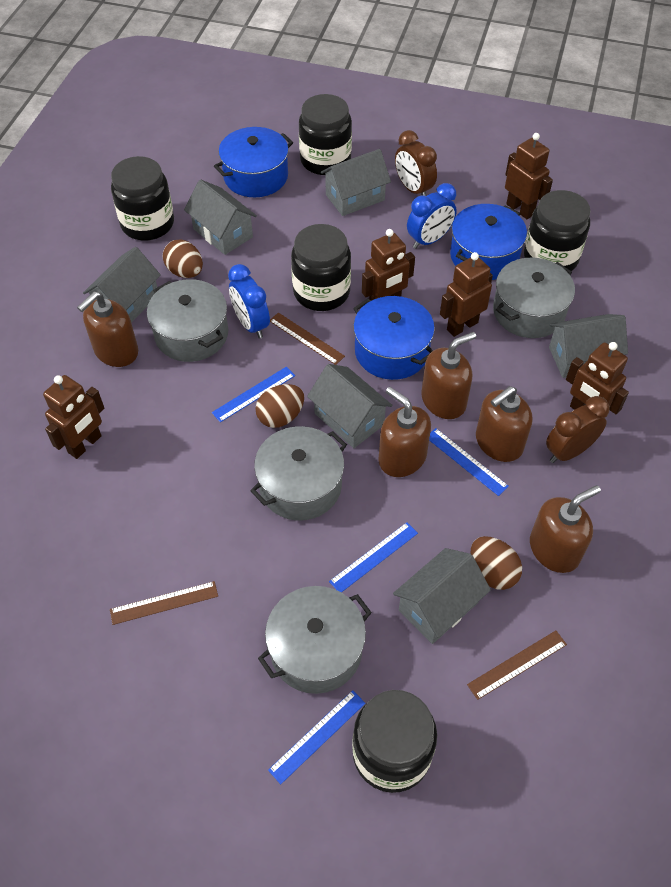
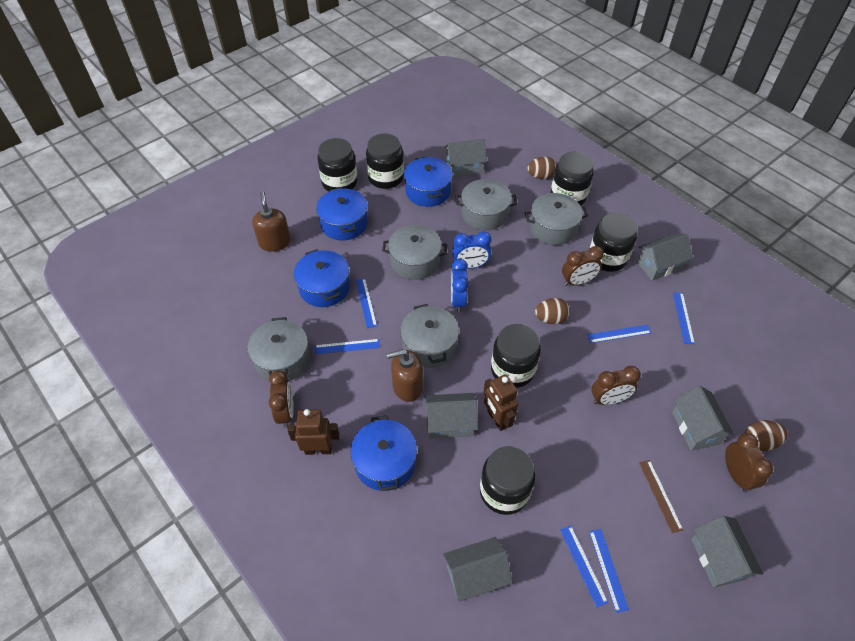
black jar: [111,156,174,241] [291,224,351,311] [299,94,352,175] [352,690,437,793] [524,190,590,271] = 5 -> [317,138,358,192] [366,133,404,189] [480,446,536,515] [491,324,541,388] [551,152,593,206] [590,212,637,272] = 6
blue pot: [214,127,293,197] [353,296,435,380] [450,204,527,280] = 3 -> [294,249,350,307] [316,187,368,240] [351,415,417,491] [404,157,453,207] = 4
blue ruler: [212,367,295,422] [268,690,365,784] [329,522,418,593] [429,428,509,496] = 4 -> [315,339,380,354] [356,278,377,328] [560,526,609,607] [587,325,651,343] [589,529,629,613] [673,293,695,344] = 6
brown clock: [395,130,437,196] [546,396,610,463] = 2 -> [269,370,294,428] [562,246,604,286] [592,366,641,405] [725,433,773,492] = 4
brown robot: [43,375,104,459] [362,229,415,301] [440,252,493,337] [505,133,553,219] [566,342,629,414] = 5 -> [287,409,339,455] [484,374,518,431] = 2
brown ruler: [110,581,218,625] [270,313,345,365] [467,631,567,700] = 3 -> [639,460,683,533] = 1
brown soap dispenser: [77,291,138,367] [378,387,431,477] [421,332,476,419] [476,386,533,462] [530,485,601,573] = 5 -> [252,191,291,252] [386,349,423,402] = 2
grey pot: [147,279,228,362] [250,426,347,521] [258,586,372,694] [493,257,575,338] = 4 -> [247,317,310,381] [382,225,447,280] [400,304,459,368] [456,179,517,230] [525,193,588,245] = 5

